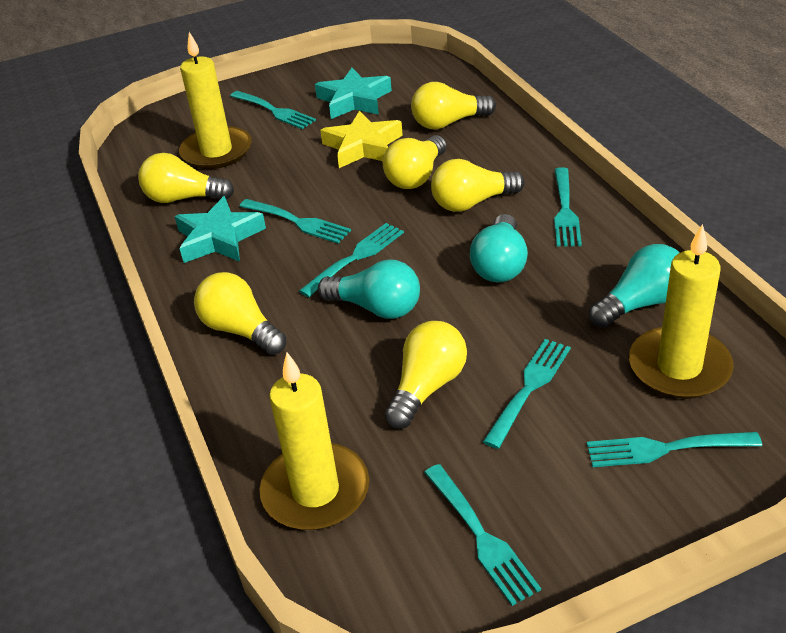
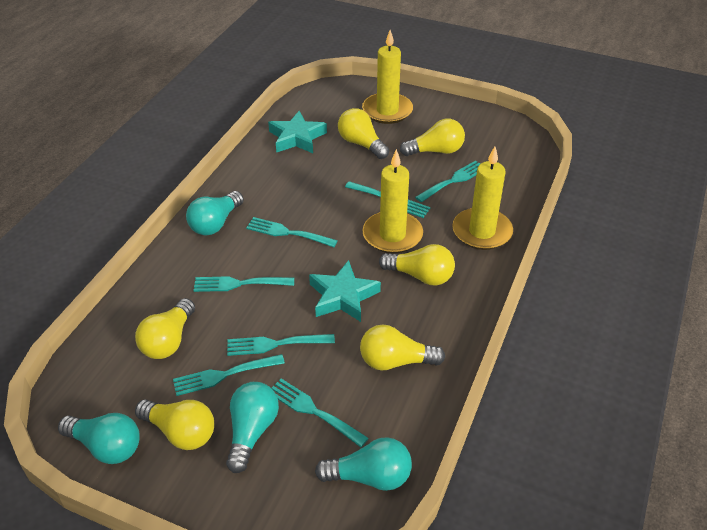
turquoise light bulb: [318,259,420,319] [470,214,528,282] [589,244,680,328] = 3 -> [58,413,140,464] [186,191,244,235] [226,382,279,473] [315,437,412,491] = 4
yellow star: [320,110,403,168] = 1 -> none = 0

